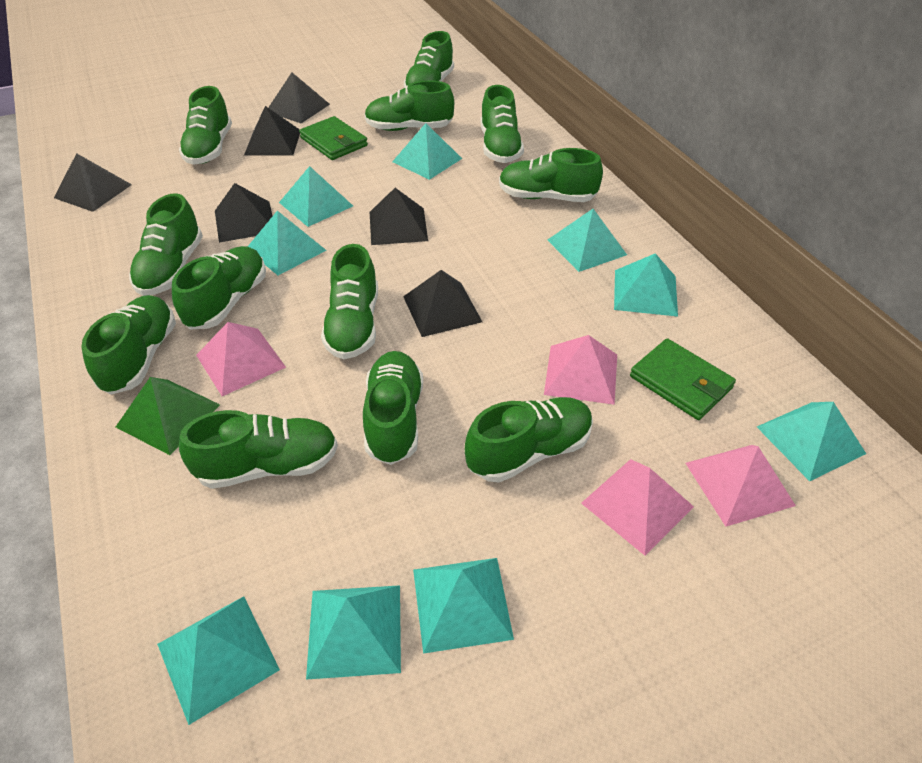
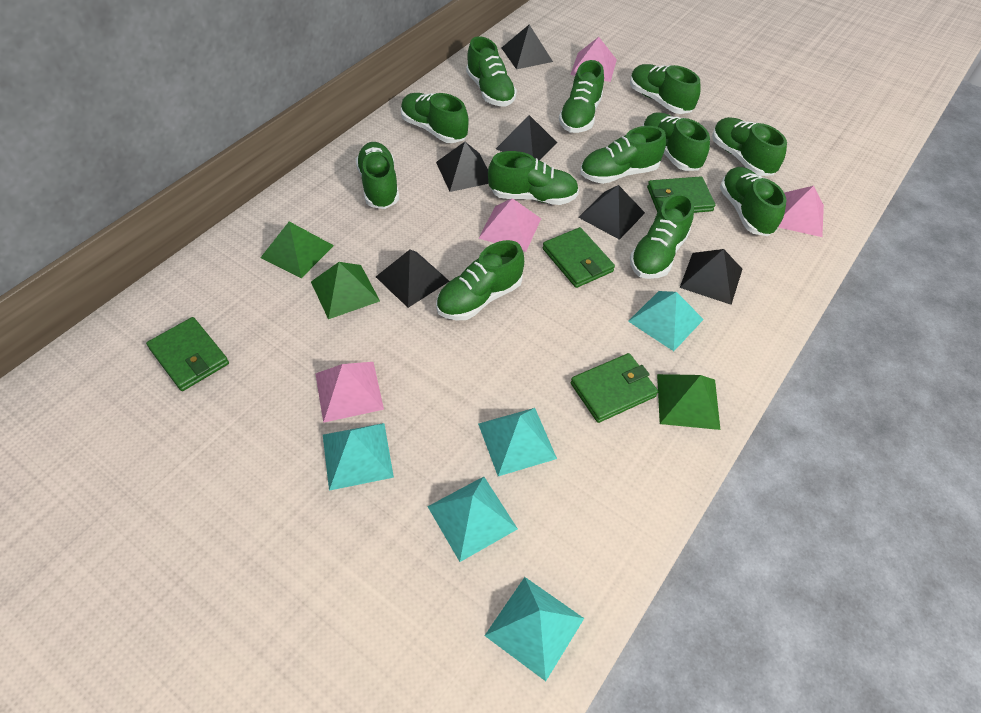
green pyramid: [116,377,220,455] = 1 -> [260,222,334,278] [311,262,380,319] [657,374,720,430] = 3
green wallet: [299,116,368,160] [630,338,736,420] = 2 -> [146,317,229,391] [543,227,615,288] [571,353,658,423] [647,176,715,213] = 4
turquoise pyramid: [157,596,280,725] [248,211,326,275] [279,166,353,227] [306,585,401,680] [392,123,462,180] [413,558,514,654] [548,209,627,272] [614,253,678,317] [757,402,866,481] = 9 -> [323,423,394,491] [427,477,518,562] [478,408,557,476] [484,577,584,681] [628,291,704,351] = 5

